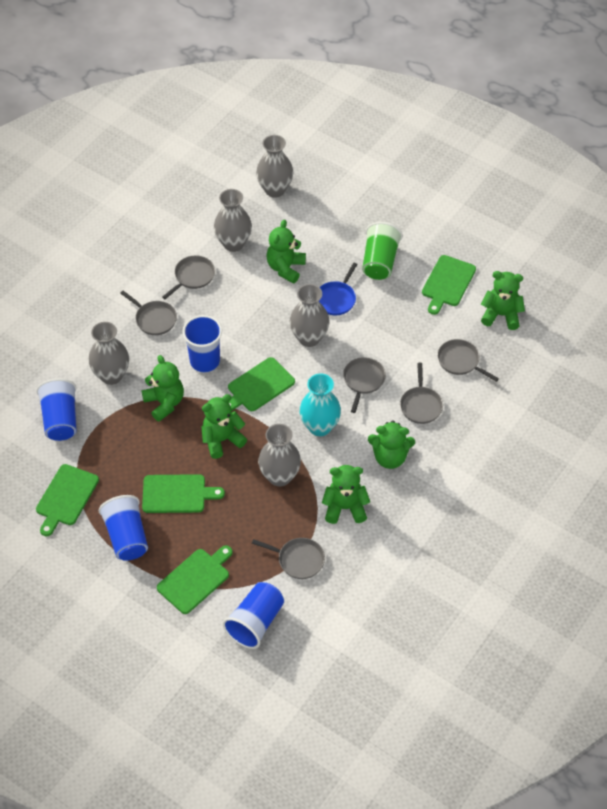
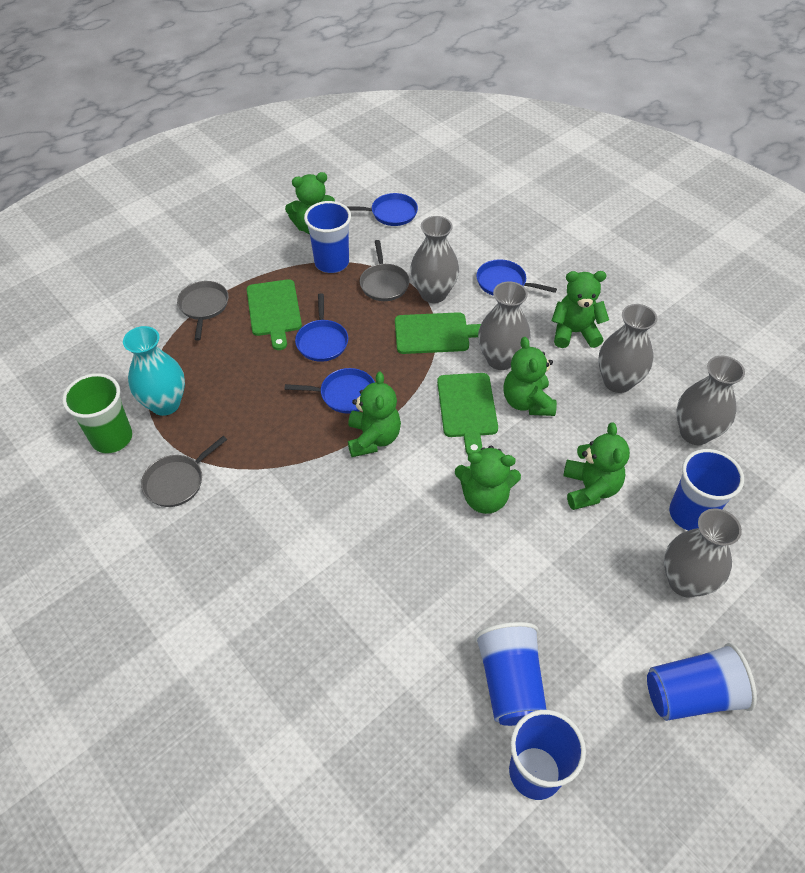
blue cup: [36,378,77,441] [99,495,148,561] [182,315,222,372] [223,582,284,649] = 4 -> [304,201,351,273] [474,622,547,726] [509,710,586,800] [647,643,757,721] [669,449,744,531] = 5
blue pan: [319,263,357,315] = 1 -> [285,368,375,414] [295,293,348,362] [346,193,418,226] [476,259,557,296] = 4
green cutting board: [36,464,99,536] [142,474,225,513] [157,545,233,614] [228,357,295,411] [422,255,476,315] = 5 -> [247,279,302,350] [395,312,481,354] [437,373,498,455] = 3
grey pan: [120,291,177,335] [162,255,215,299] [252,538,325,579] [343,357,386,413] [400,363,443,424] [437,339,499,382] = 6 -> [141,436,227,507] [177,281,229,341] [360,240,410,301] = 3

